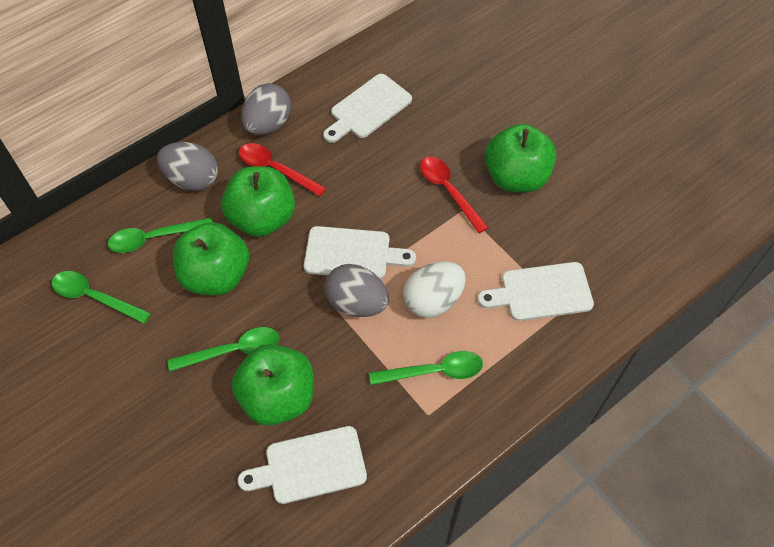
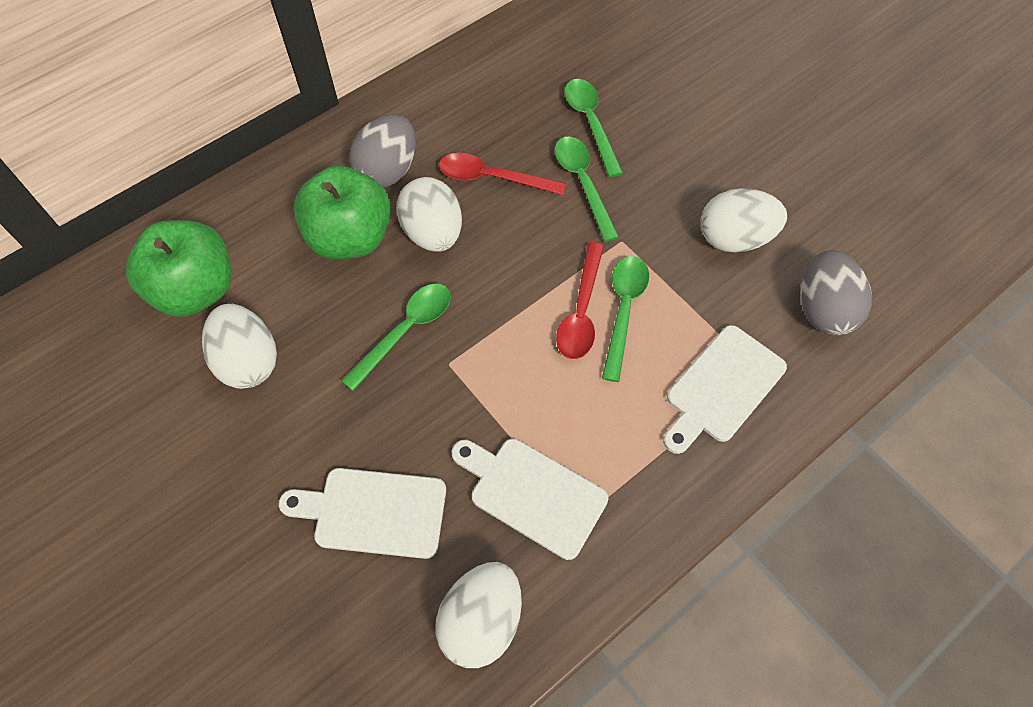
green apple: [173,222,249,295] [221,166,295,237] [232,344,314,426] [485,124,556,192] = 4 -> [126,220,232,317] [293,166,391,259] = 2
grey egg: [157,142,218,191] [241,83,291,135] [324,264,389,317] = 3 -> [349,114,416,188] [800,250,872,335] = 2
white cutting board: [238,426,367,504] [304,226,416,279] [323,74,412,143] [478,262,594,321] = 4 -> [279,468,446,559] [452,438,608,560] [663,325,787,454] = 3
white egg: [403,261,466,318] = 1 -> [202,304,277,389] [396,177,462,252] [435,562,522,668] [701,188,787,252] = 4

